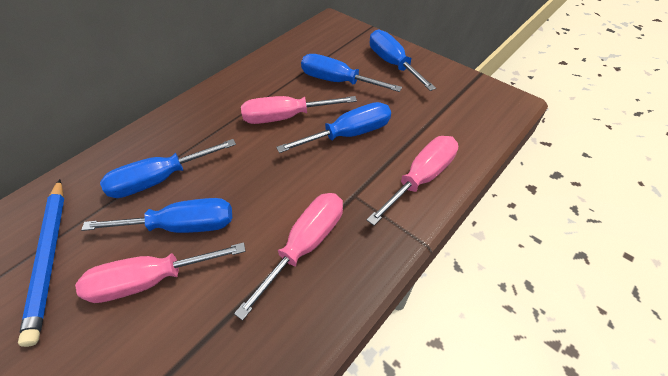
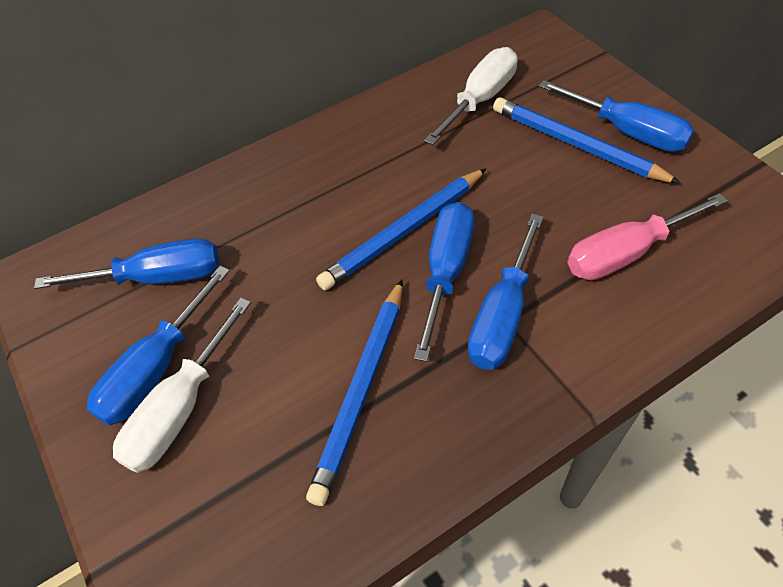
blue pencil: [18,179,64,347] = 1 -> [306,279,403,506] [316,168,487,290] [493,97,681,184] = 3
pink screwdriver: [75,242,246,303] [234,193,343,321] [241,96,357,124] [367,136,458,226] = 4 -> [567,193,728,280] = 1
white screwdriver: none = 0 -> [113,298,251,473] [424,47,518,145] = 2

